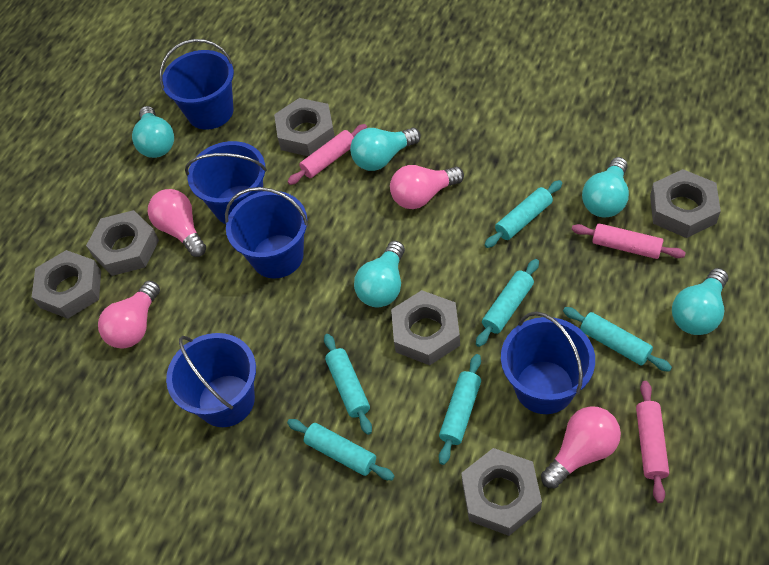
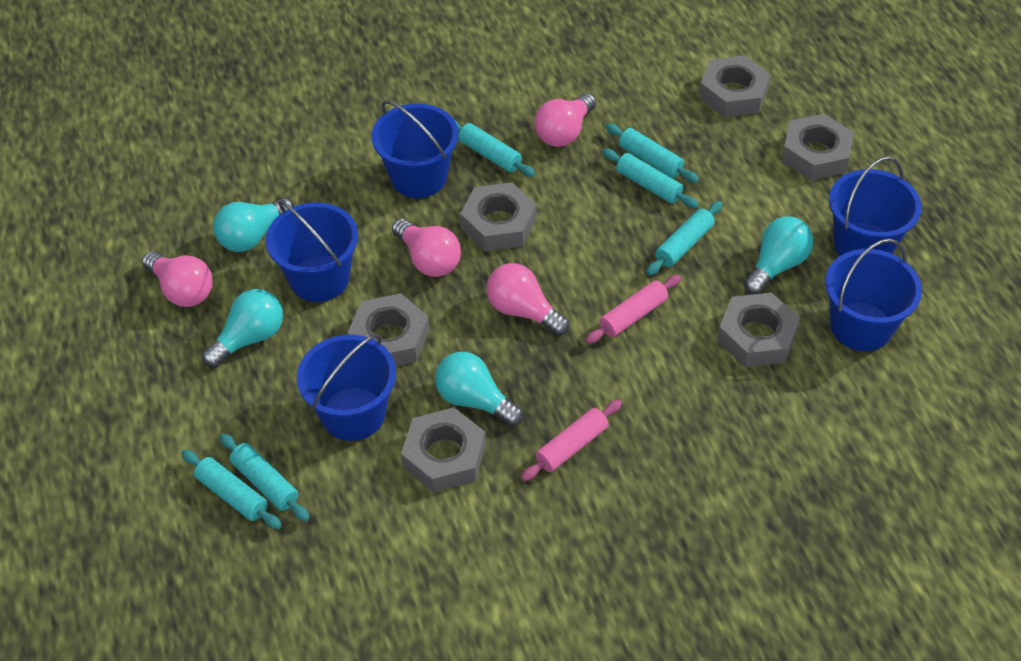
pink rolling pin: [287,124,367,185] [571,223,686,259] [636,381,669,503] = 3 -> [521,400,622,481] [585,275,681,344] = 2
turquoise light bulb: [132,106,174,158] [350,128,421,171] [354,241,405,307] [582,157,629,217] [672,268,728,335] = 5 -> [202,289,283,368] [213,198,294,252] [435,352,523,426] [744,216,813,295] = 4

